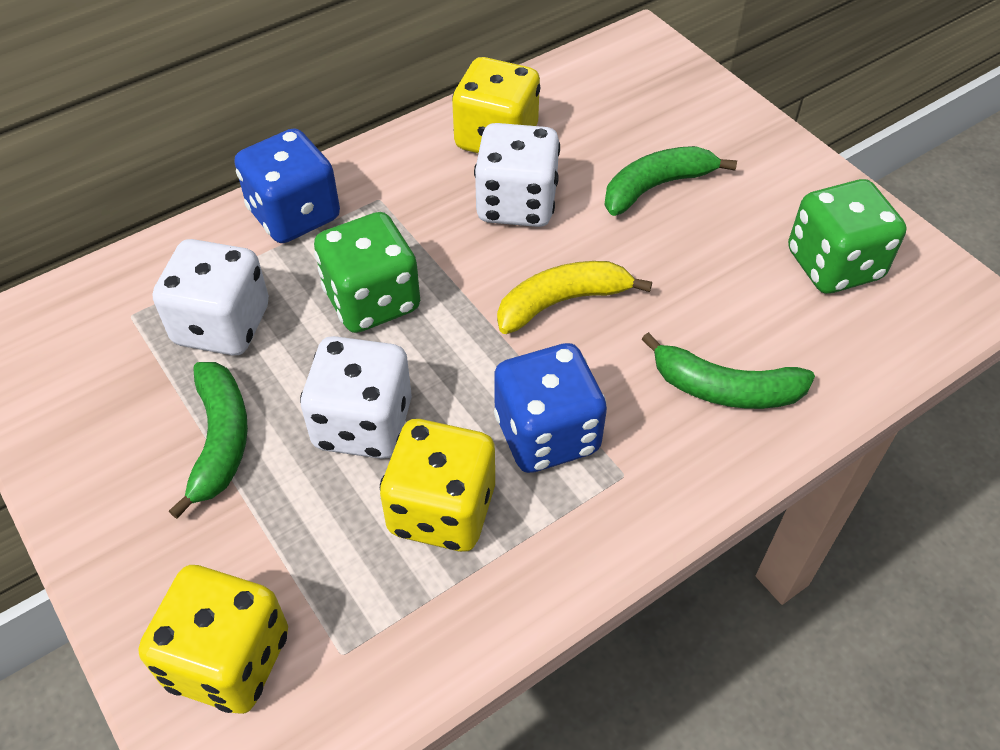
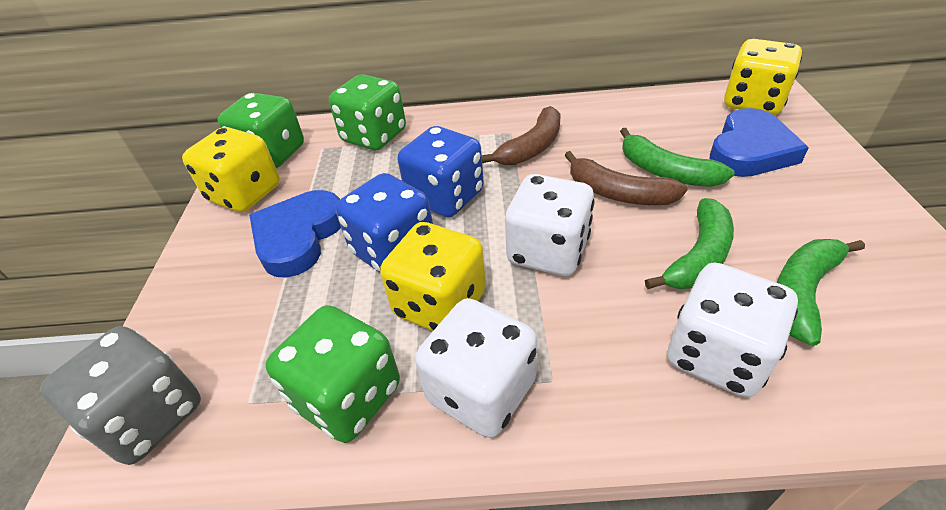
blue heart: none = 0 -> [249,190,341,278] [710,108,809,177] = 2
brown banana: none = 0 -> [482,106,561,165] [564,151,688,205] = 2
green dice: [314,212,420,333] [788,179,906,294] = 2 -> [218,93,304,168] [265,305,400,443] [329,74,406,150] = 3
grey dice: none = 0 -> [40,326,201,465] = 1
yellow banana: [497,261,652,334] = 1 -> none = 0

